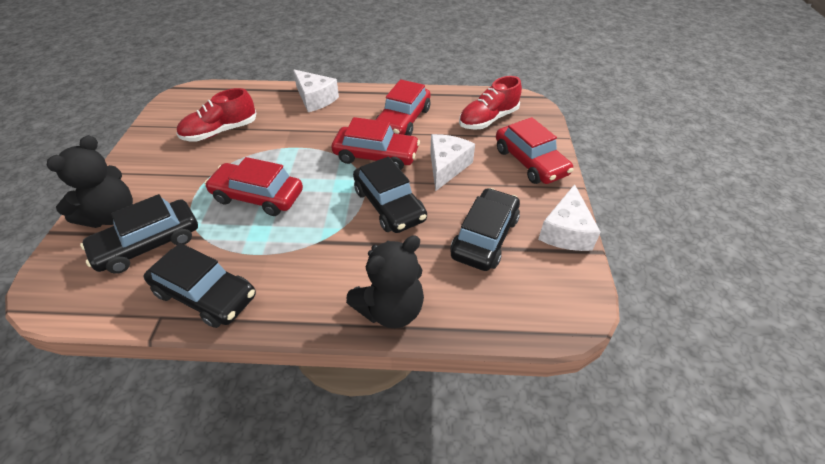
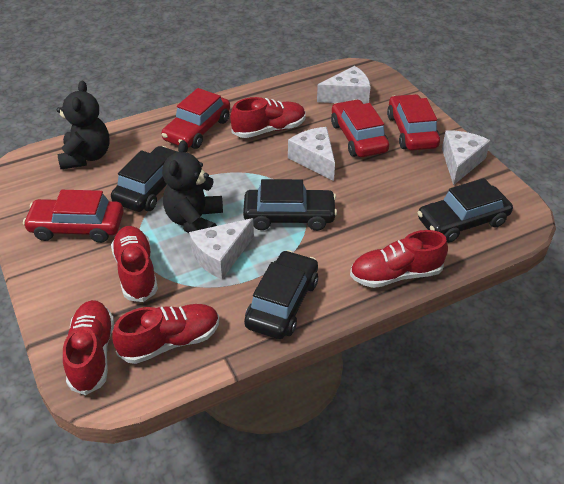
red shoe: [176,88,256,141] [459,76,522,130] = 2 -> [63,300,114,395] [111,226,158,302] [112,304,219,364] [230,97,306,138] [350,230,448,288] = 5
white cheese: [293,69,339,112] [430,134,475,191] [538,184,601,251] = 3 -> [189,218,254,279] [288,127,335,181] [317,66,370,104] [442,130,491,185] = 4

